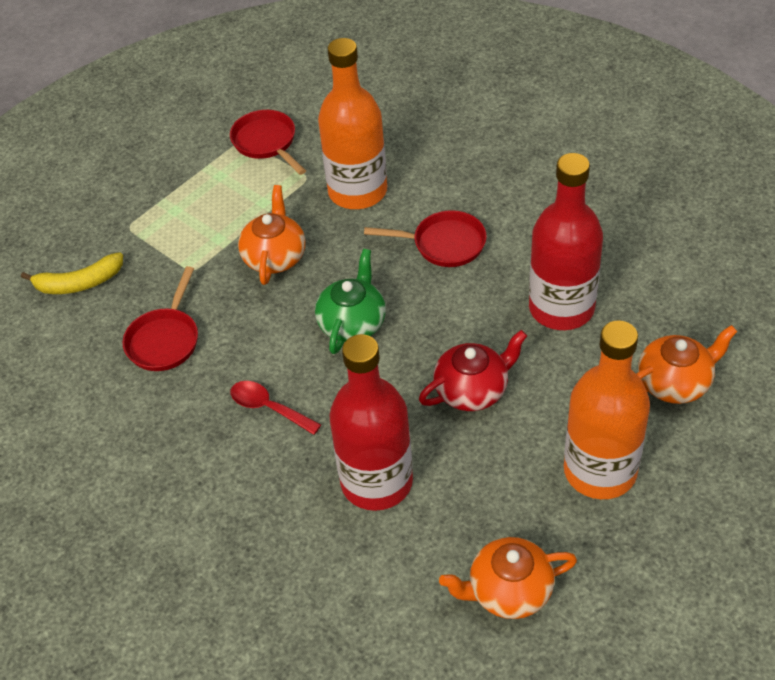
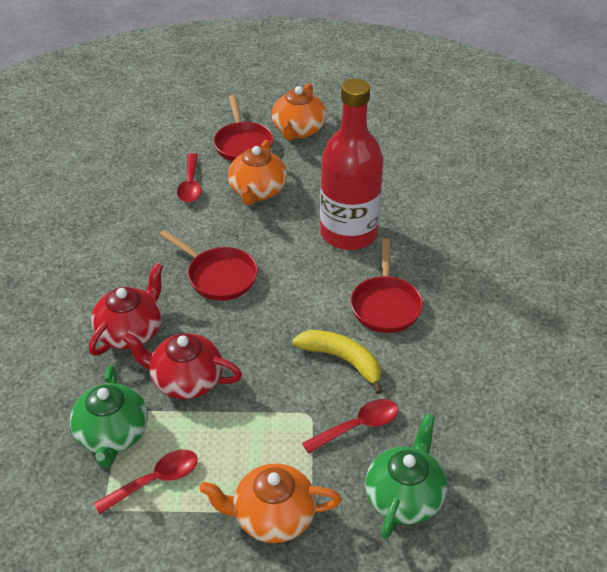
green teapot: [315,249,386,354] = 1 -> [70,365,148,468] [365,414,447,539] = 2
orange bottle: [318,38,387,209] [564,320,650,499] = 2 -> none = 0
red bottle: [330,334,413,511] [529,153,603,330] = 2 -> [320,78,384,250] = 1
red spoon: [231,381,321,435] = 1 -> [94,450,198,514] [177,153,202,202] [302,399,398,454] = 3
red teapot: [419,330,527,411] = 1 -> [89,263,163,356] [122,332,242,399] = 2

